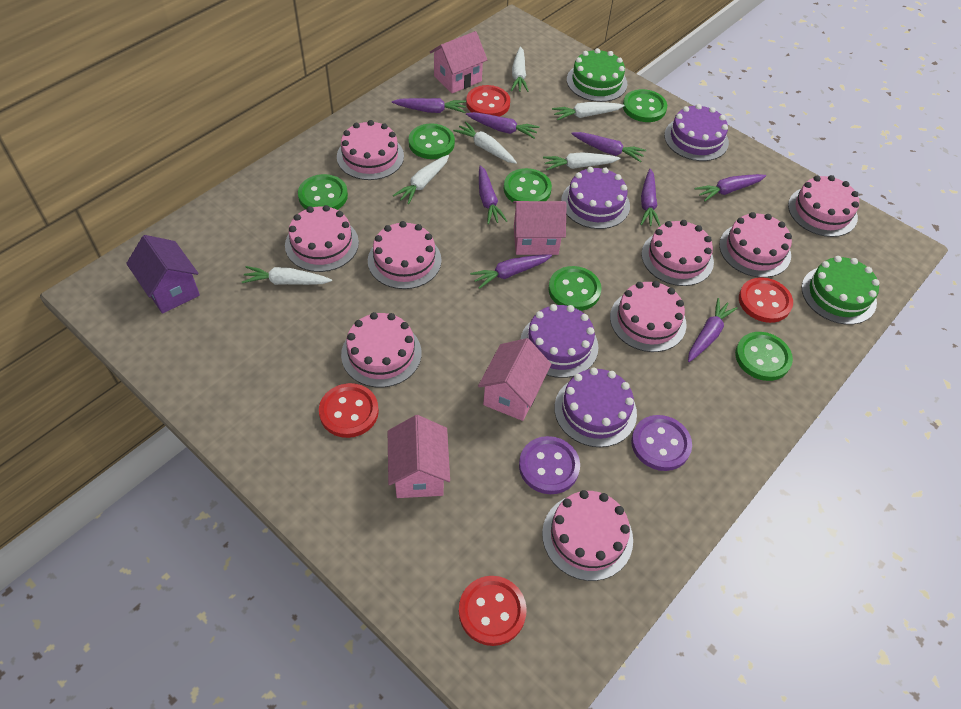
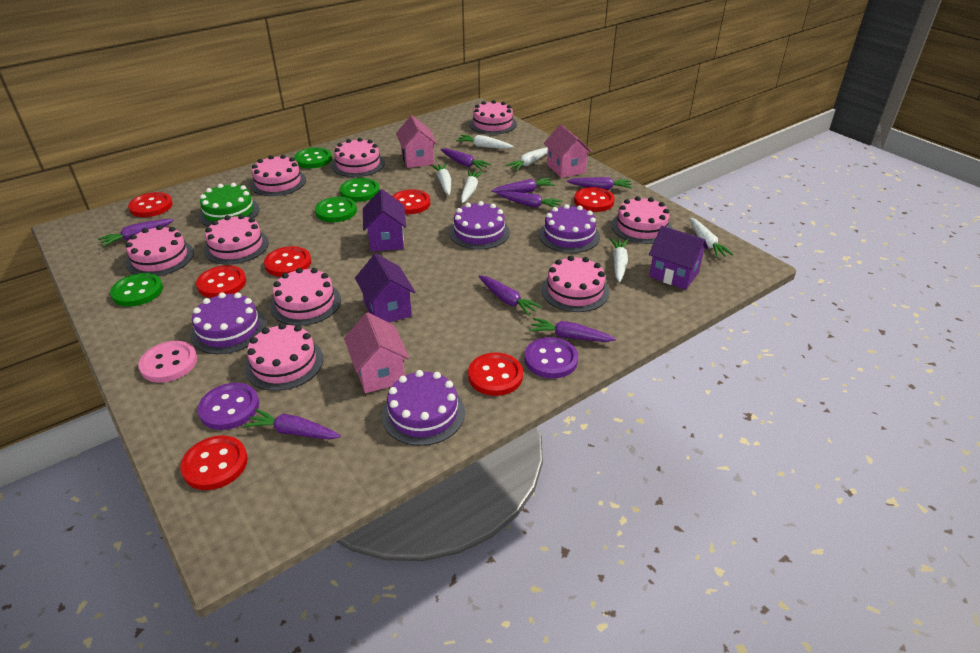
green button: [298,174,348,210] [408,123,455,159] [504,168,552,202] [548,266,601,311] [623,89,667,122] [735,332,793,381] = 6 -> [110,273,163,307] [294,147,332,168] [315,197,357,222] [340,178,380,202] = 4
green cake: [567,48,627,102] [802,256,880,325] = 2 -> [199,183,260,227] = 1
pink button: none = 0 -> [138,341,197,383] = 1
pink house: [388,415,450,498] [430,31,487,93] [478,338,551,421] [513,201,567,255] = 4 -> [344,312,409,393] [396,115,437,168] [544,124,592,178] = 3
purple house: [126,235,200,314] = 1 -> [355,254,415,322] [363,189,406,252] [649,226,709,290] = 3
red button: [319,383,379,438] [459,576,527,646] [466,85,510,117] [739,277,793,323] = 4 -> [128,192,173,217] [180,435,248,490] [196,265,246,298] [264,246,311,277] [392,189,430,214] [468,353,523,396] [574,187,615,212] = 7

